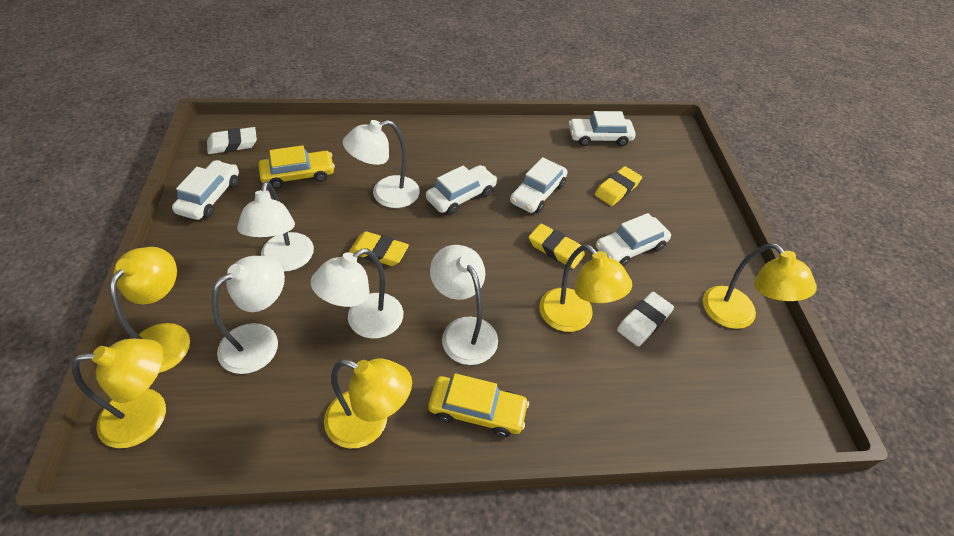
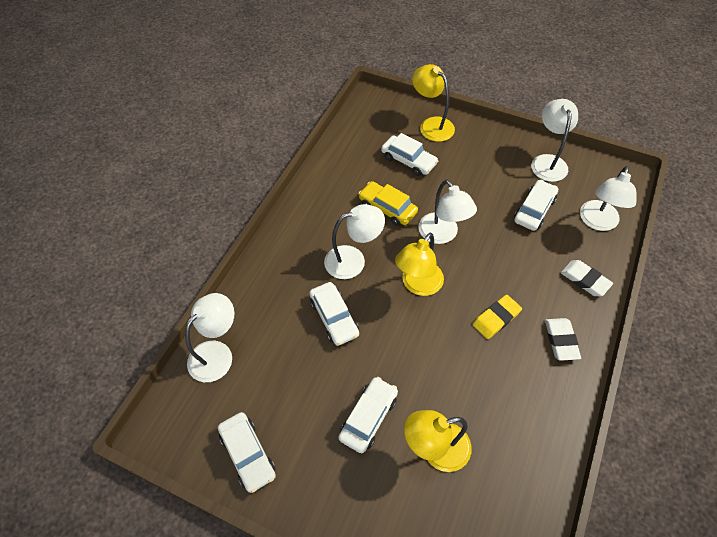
yellow car: [259,145,335,189] [428,373,529,437] = 2 -> [358,181,418,226] = 1
yellow eraser: [349,231,409,266] [529,224,585,269] [595,166,642,206] = 3 -> [473,295,522,339] = 1
yellow lamp: [71,339,166,448] [110,247,190,373] [324,358,412,448] [539,244,632,332] [703,243,817,329] = 5 -> [395,233,444,296] [404,410,472,472] [412,64,455,142] = 3

